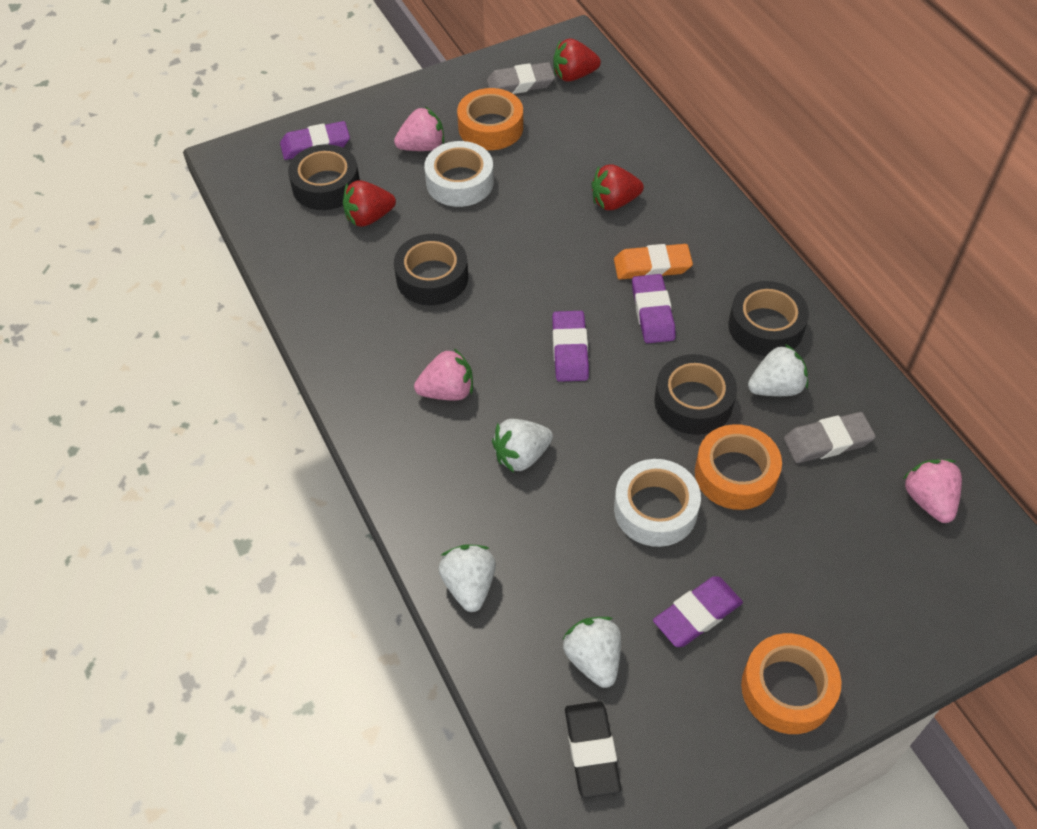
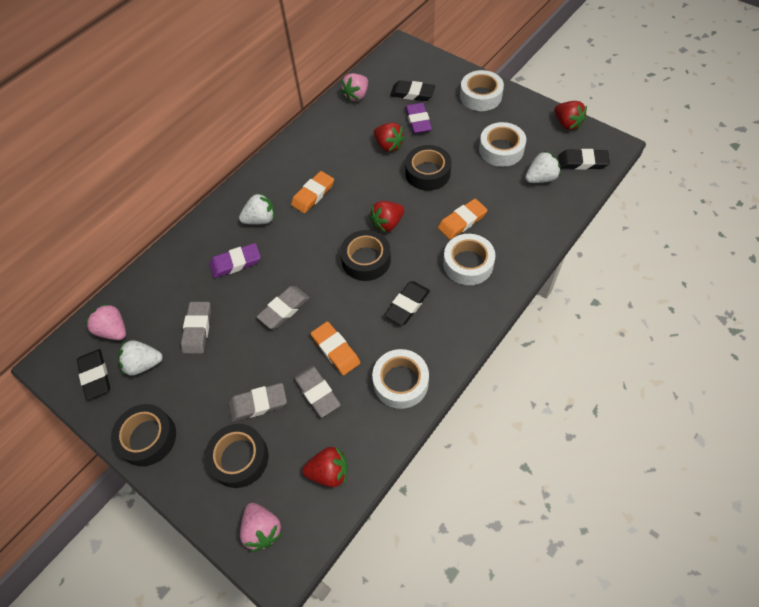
black eraser: [565,701,621,798] = 1 -> [77,349,110,400] [384,281,430,325] [390,80,435,101] [558,149,610,170] = 4
grey eraser: [487,62,555,94] [784,412,876,463] = 2 -> [181,302,211,354] [229,383,287,422] [257,286,310,329] [294,366,341,418] = 4
orange eraser: [614,244,693,279] = 1 -> [291,171,334,213] [311,322,360,375] [438,199,488,239] = 3
orange tape: [457,88,523,150] [695,424,782,510] [741,633,841,734] = 3 -> none = 0
purple eraser: [280,121,350,160] [552,311,589,382] [632,274,676,343] [653,576,743,647] = 4 -> [209,243,261,278] [405,103,432,134] = 2
red strawberry: [343,180,396,227] [553,38,601,82] [591,164,644,210] = 3 -> [302,447,348,487] [369,201,404,233] [374,123,405,152] [554,101,587,130] = 4
white strawberry: [439,545,496,612] [492,419,553,473] [562,617,621,688] [748,344,808,396] = 4 -> [118,340,163,376] [239,193,275,225] [525,151,561,183] = 3
white tape: [424,141,494,207] [614,459,701,547] = 2 -> [372,349,429,409] [443,234,495,285] [460,70,504,111] [479,122,526,167] = 4

